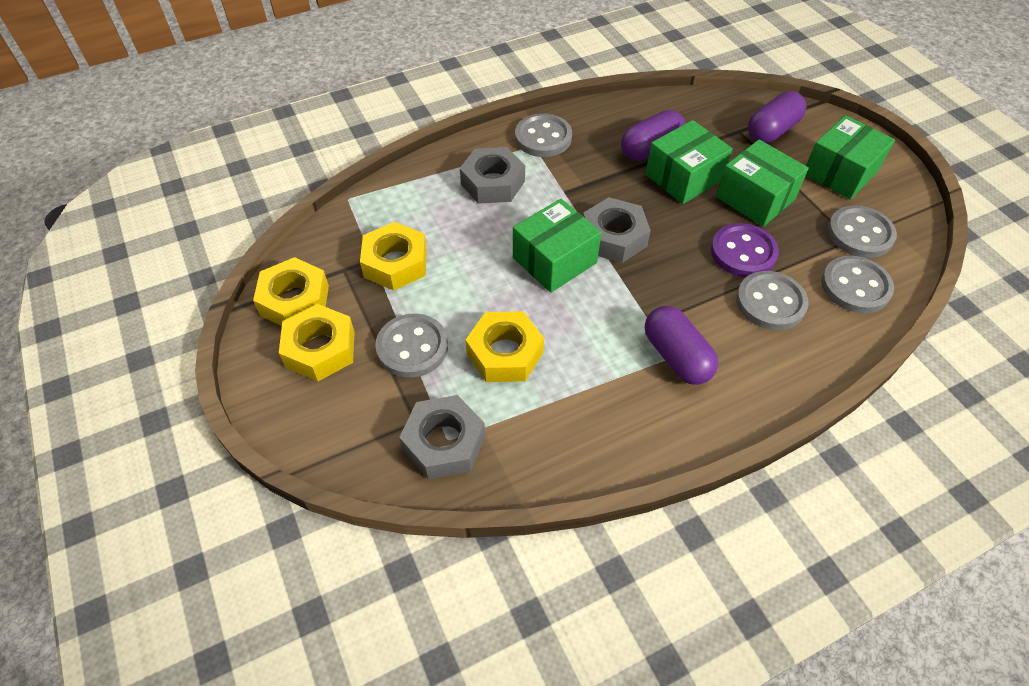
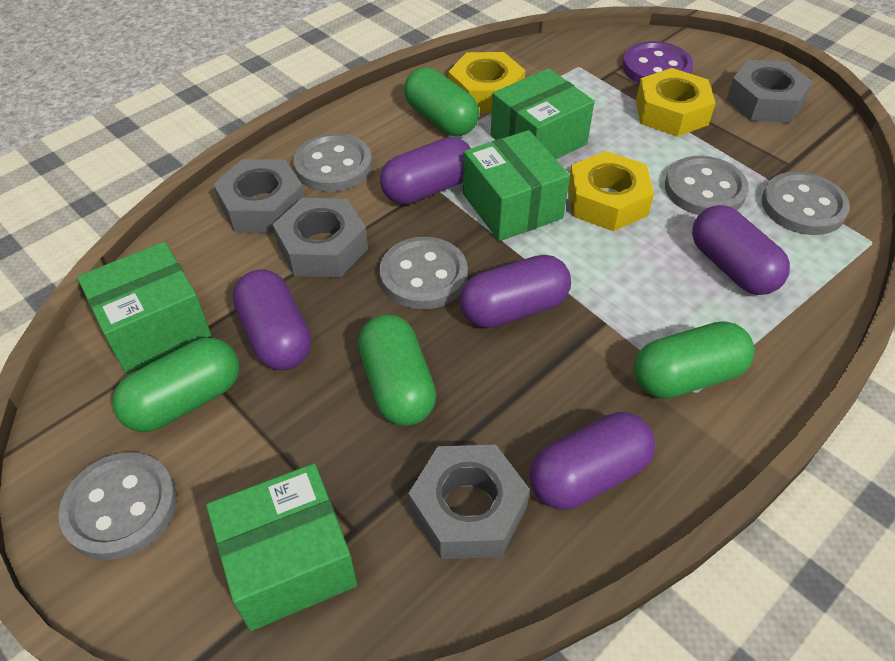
green capsule: none = 0 -> [112,338,239,432] [358,314,436,426] [404,67,479,136] [634,321,754,399] = 4
grey nut: [399,395,485,479] [460,147,525,204] [583,197,651,263] = 3 -> [213,159,305,233] [273,198,368,277] [408,445,530,559] [726,60,813,123] = 4
purple capsule: [621,110,686,161] [645,306,718,385] [748,91,806,143] = 3 -> [233,269,311,370] [380,137,471,205] [460,255,571,328] [530,412,655,509] [692,205,790,295] = 5
yellow nut: [253,257,329,326] [279,304,355,381] [360,222,427,291] [466,311,544,382] = 4 -> [448,52,525,113] [568,151,654,231] [636,68,715,137] = 3

